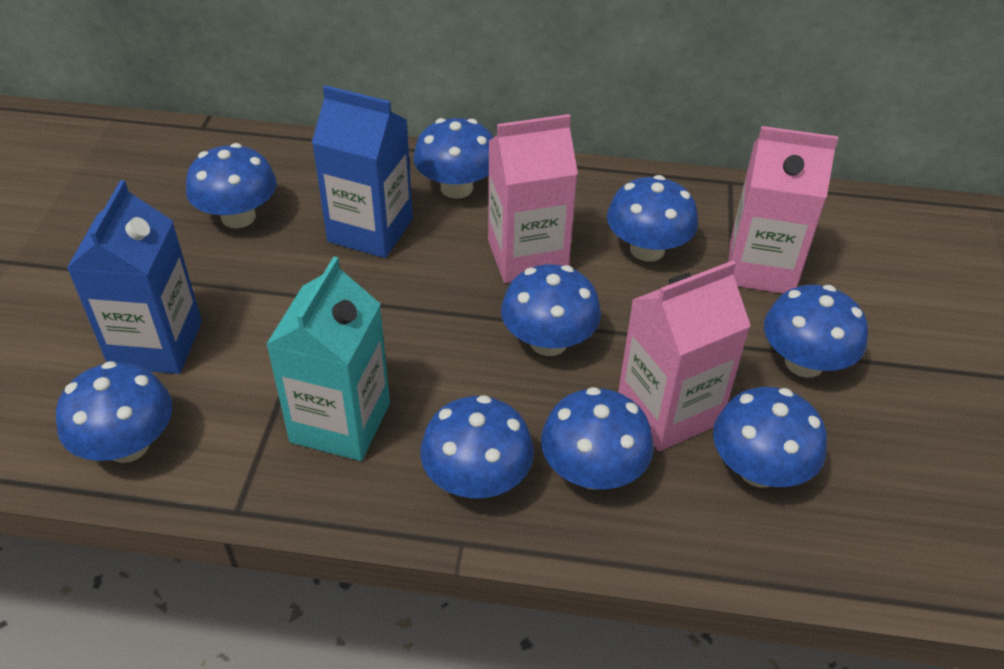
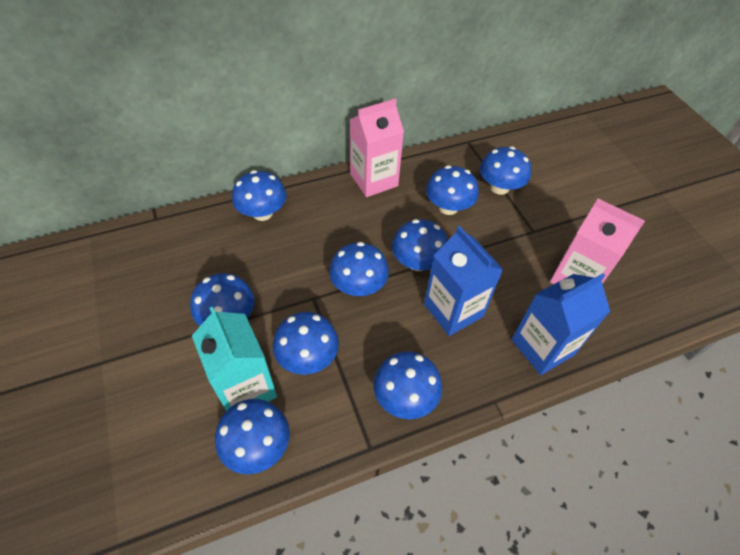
pink carton: [488,114,578,283] [618,261,751,451] [728,126,838,294] = 3 -> [350,98,404,197] [550,199,645,284] = 2

